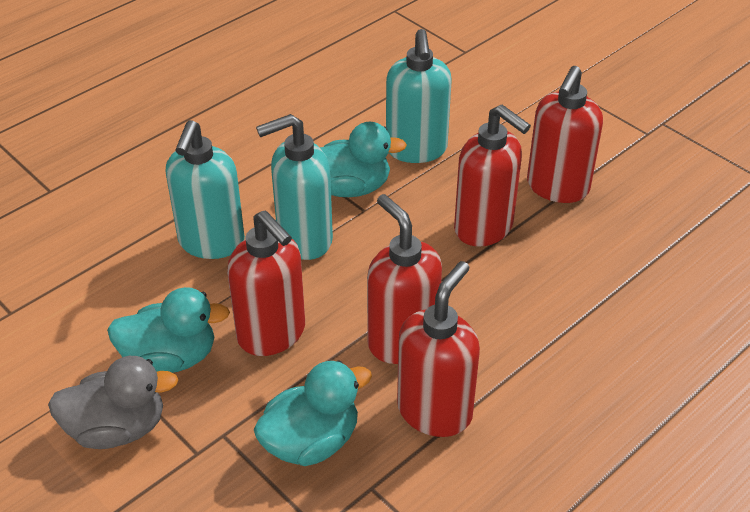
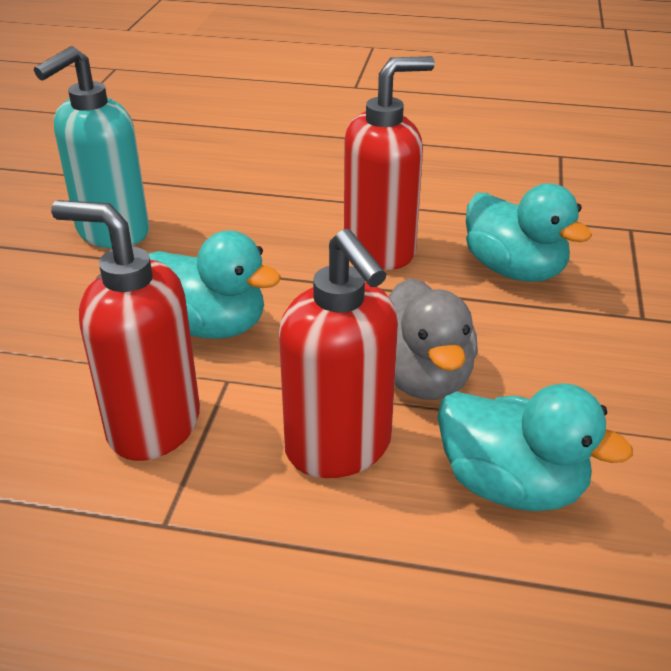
red soap dispenser: [227,211,305,356] [367,194,442,364] [397,261,480,437] [454,105,531,247] [527,66,603,203] = 5 -> [51,200,200,461] [279,229,398,478] [344,56,435,270] = 3
turquoise soap dispenser: [166,120,245,259] [256,114,333,260] [386,29,452,163] = 3 -> [34,46,149,248] = 1

